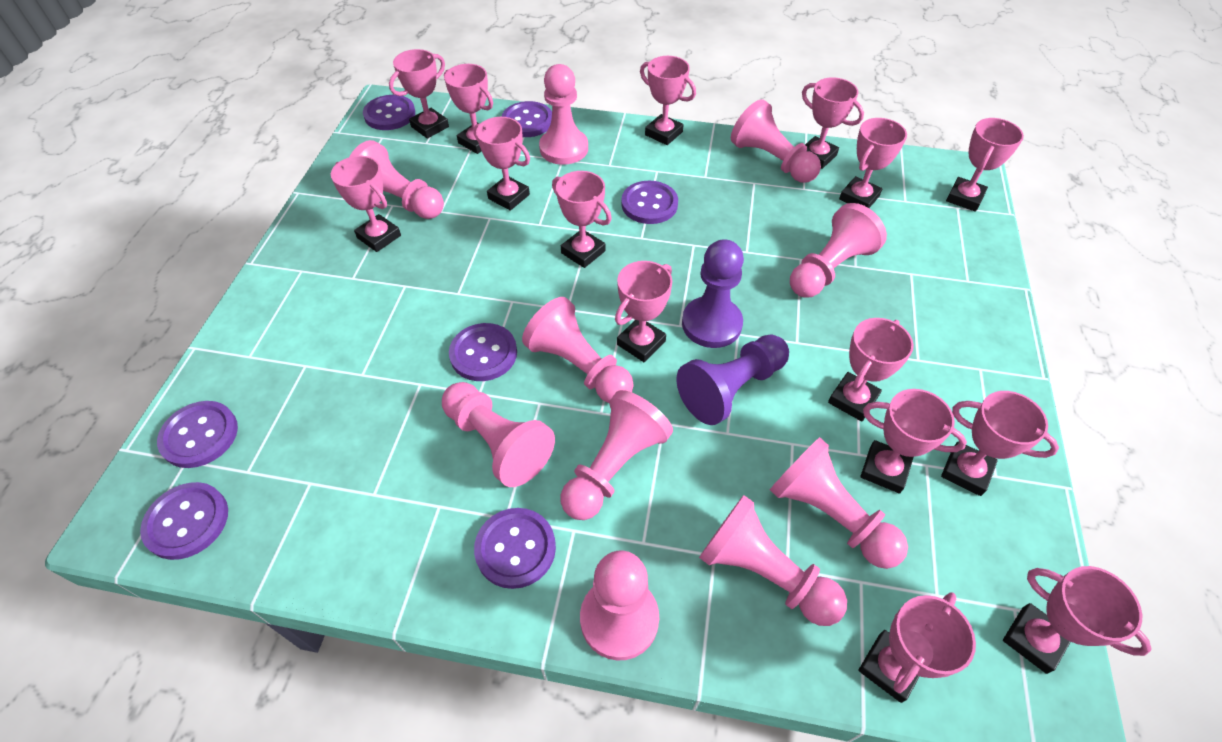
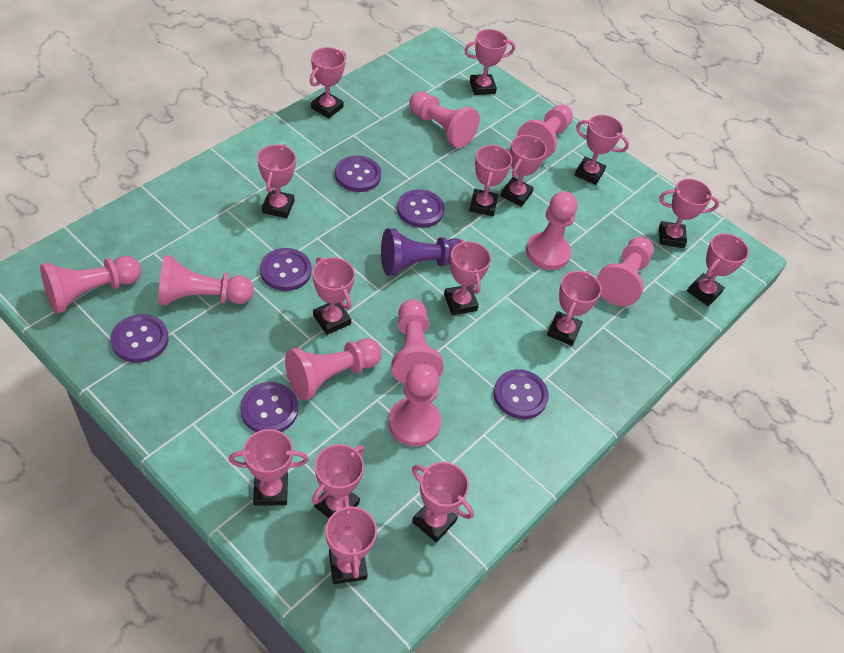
pink pawn: [349,140,444,219] [442,382,555,487] [522,297,634,403] [539,64,588,165] [561,390,673,520] [580,550,659,660] [699,495,847,626] [731,99,821,183] [770,437,908,569] [790,203,887,298] = 10 -> [40,256,141,314] [158,255,254,305] [285,338,382,401] [388,364,441,446] [391,299,444,384] [409,91,480,148] [517,105,573,160] [526,191,578,270] [596,237,653,306] = 9
purple button: [140,482,228,560] [157,401,238,468] [363,95,415,130] [449,323,517,381] [474,508,556,589] [502,101,552,137] [621,181,678,224] = 7 -> [111,314,169,363] [240,382,298,432] [260,248,312,291] [335,155,381,192] [397,189,445,228] [494,369,549,419] = 6
purple pawn: [676,334,789,425] [682,239,744,348] = 2 -> [381,228,461,276] = 1

